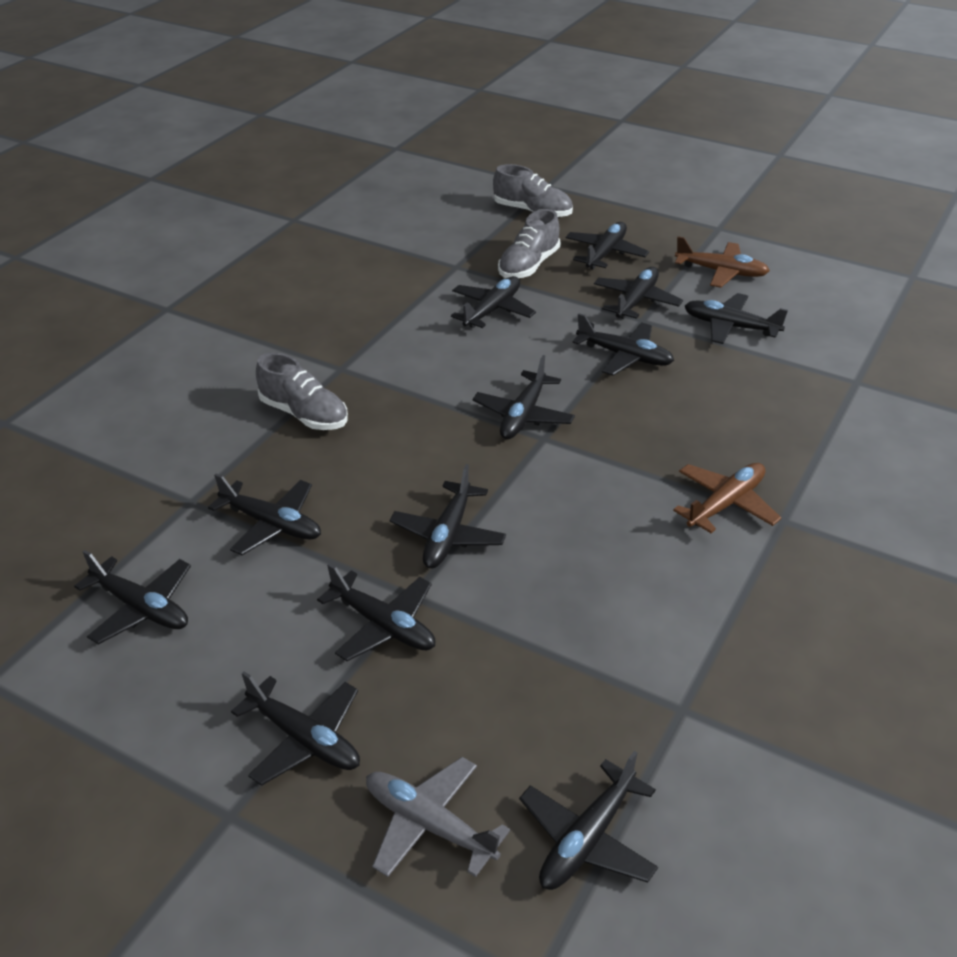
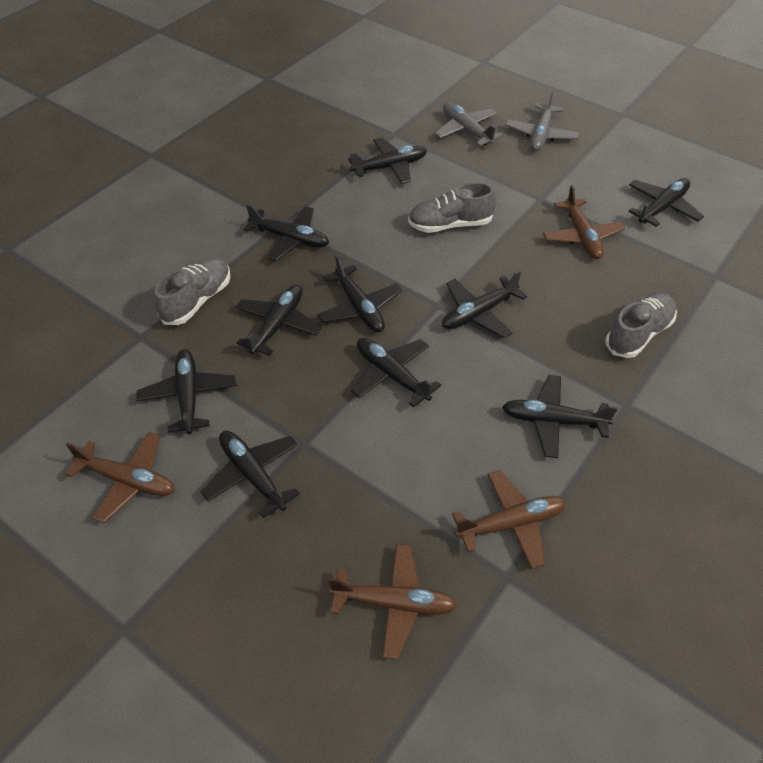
black plane: [74,550,191,644] [208,474,321,555] [231,672,360,786] [317,563,435,661] [390,464,506,568] [451,276,536,328] [473,355,575,439] [519,751,658,890] [566,222,649,270] [572,313,674,376] [594,267,683,319] [685,293,788,344] = 12 -> [136,349,237,434] [201,431,300,518] [236,285,322,356] [244,204,329,261] [317,255,402,332] [348,137,427,184] [351,338,441,407] [442,271,527,338] [502,375,618,458] [628,178,704,227] = 10
brown plane: [673,463,781,533] [675,236,770,288] = 2 -> [65,432,175,523] [328,544,458,659] [452,470,567,569] [543,185,625,259] = 4
grey plane: [366,757,510,877] = 1 -> [435,102,503,146] [505,91,579,151] = 2

